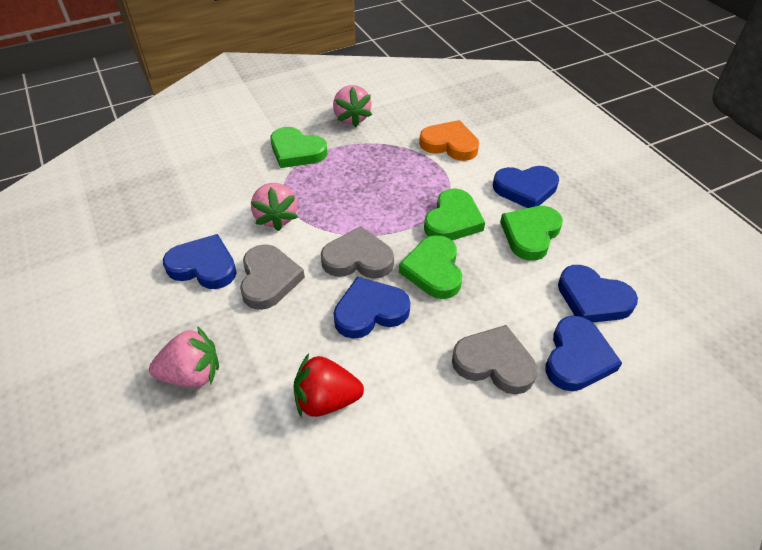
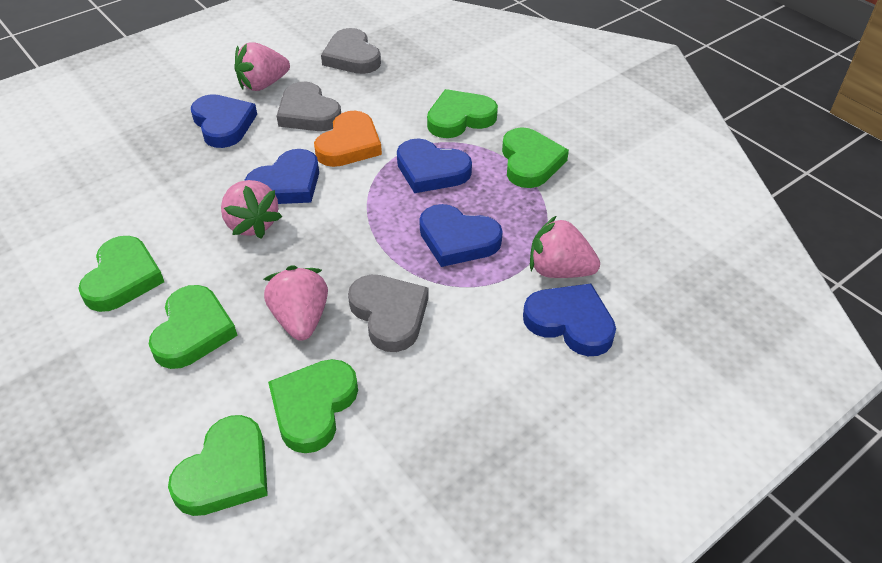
green heart: [271,127,327,168] [399,235,462,299] [424,188,485,240] [500,206,563,261] = 4 -> [78,236,164,312] [149,285,238,369] [168,415,268,516] [268,359,358,453] [427,89,498,138] [502,127,569,188] = 6
pink strawberry: [149,326,219,387] [251,183,298,231] [333,85,372,127] = 3 -> [221,180,282,239] [234,42,290,91] [264,265,328,341] [530,216,600,278] = 4
red strawberry: [293,354,364,417] = 1 -> none = 0

